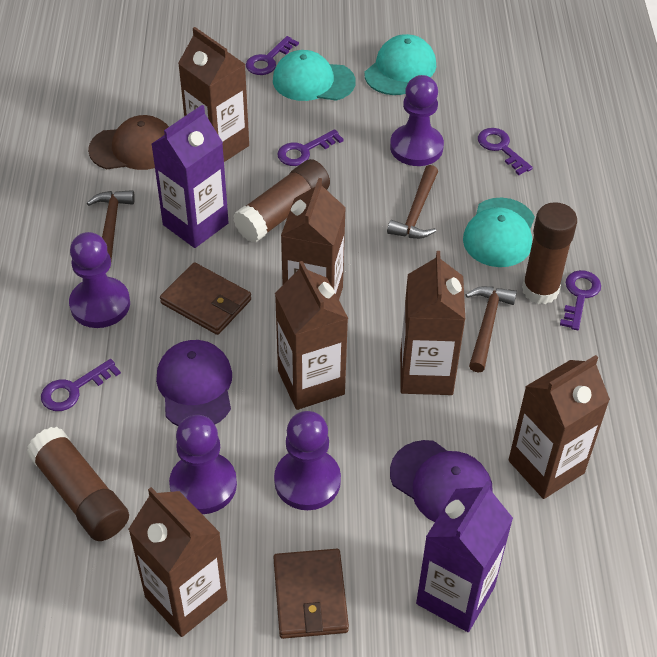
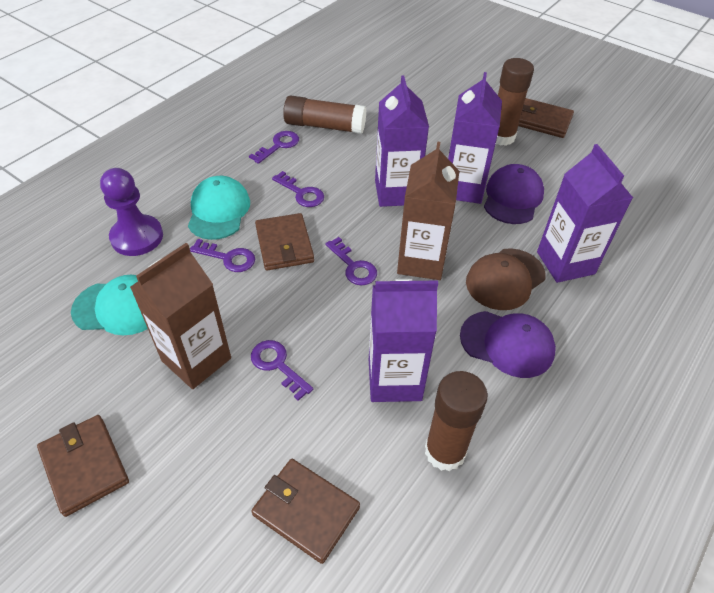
brown carton: [128,487,228,637] [178,27,249,162] [275,261,348,410] [281,178,346,299] [400,251,465,395] [509,355,610,499] = 6 -> [130,243,231,389] [397,141,459,280] = 2
brown hammer: [87,190,135,267] [387,165,438,239] [466,286,517,373] = 3 -> none = 0
brown wallet: [160,262,251,335] [273,549,349,639] = 2 -> [37,415,129,517] [251,459,360,564] [255,213,314,271] [518,98,574,138] = 4
purple carton: [152,105,229,248] [416,481,513,632] = 2 -> [369,279,438,402] [375,76,429,207] [448,72,502,204] [537,144,633,283] = 4
purple pawn: [69,232,130,328] [169,415,237,514] [274,411,341,510] [390,75,444,166] = 4 -> [100,168,163,256] = 1
turquoise cap: [273,50,356,101] [364,34,436,95] [463,198,535,267] = 3 -> [71,275,148,335] [188,176,250,240] = 2

